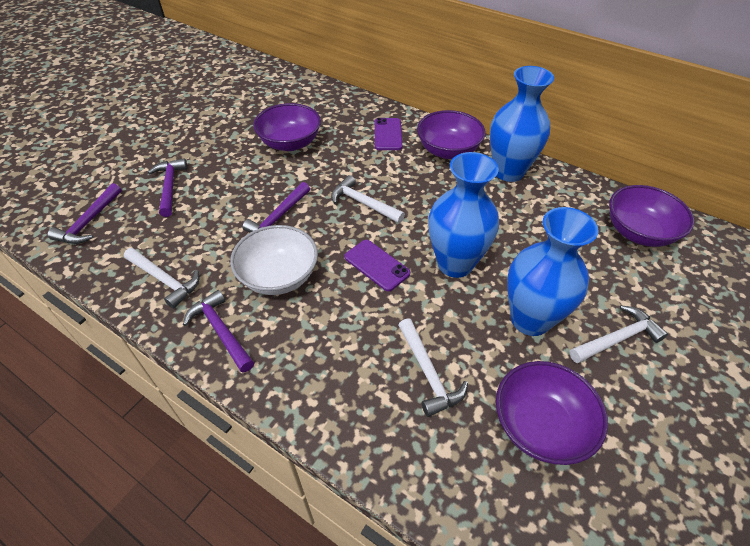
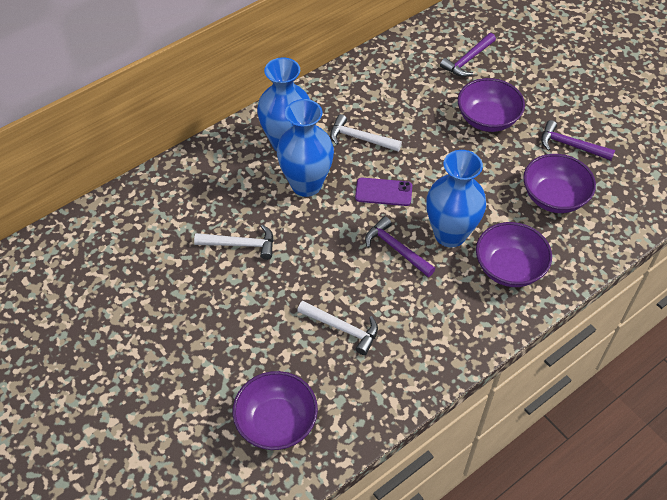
purple hammer: [48,183,122,244] [148,158,188,217] [183,290,254,373] [242,182,310,233] = 4 -> [365,216,435,277] [440,33,496,77] [541,120,615,160] = 3
purple phone: [344,240,410,291] [375,118,402,150] = 2 -> [355,178,412,206] = 1
white bowl: [230,225,318,295] = 1 -> none = 0
white hammer: [124,248,199,309] [331,175,405,223] [398,318,468,417] [569,305,668,363] = 4 -> [194,224,274,260] [297,301,378,355] [330,114,402,152] = 3

